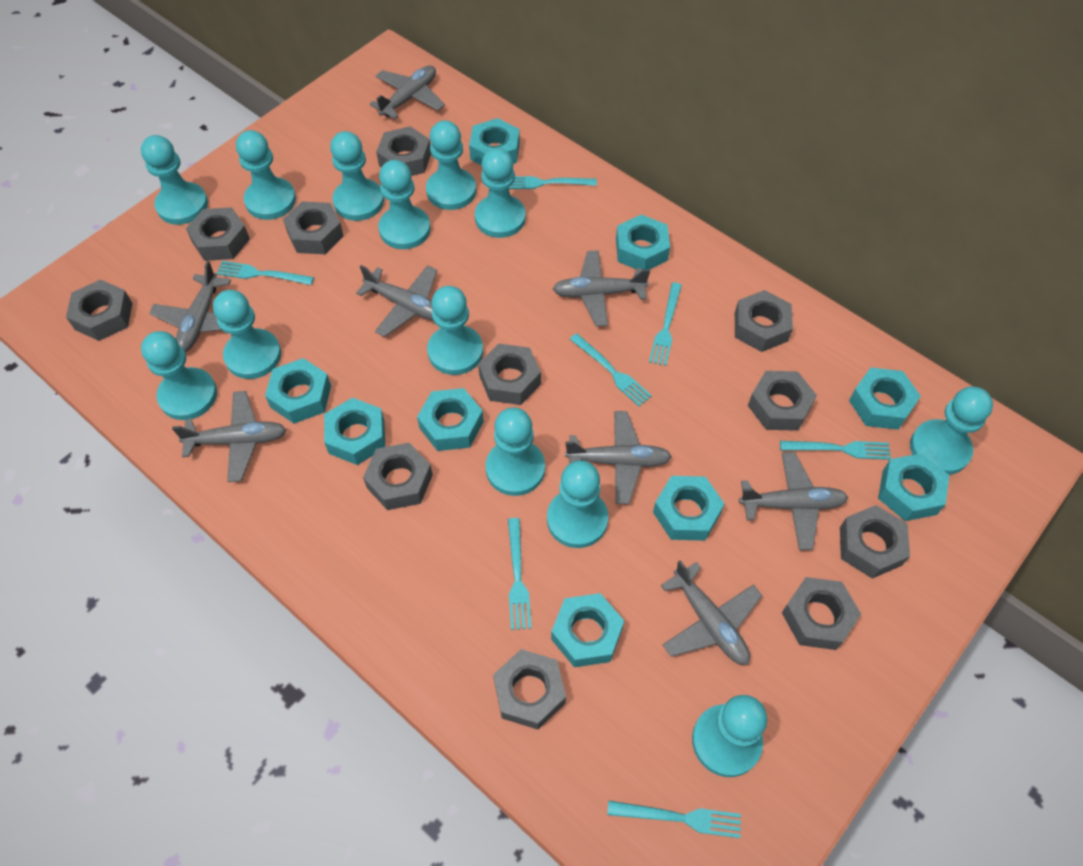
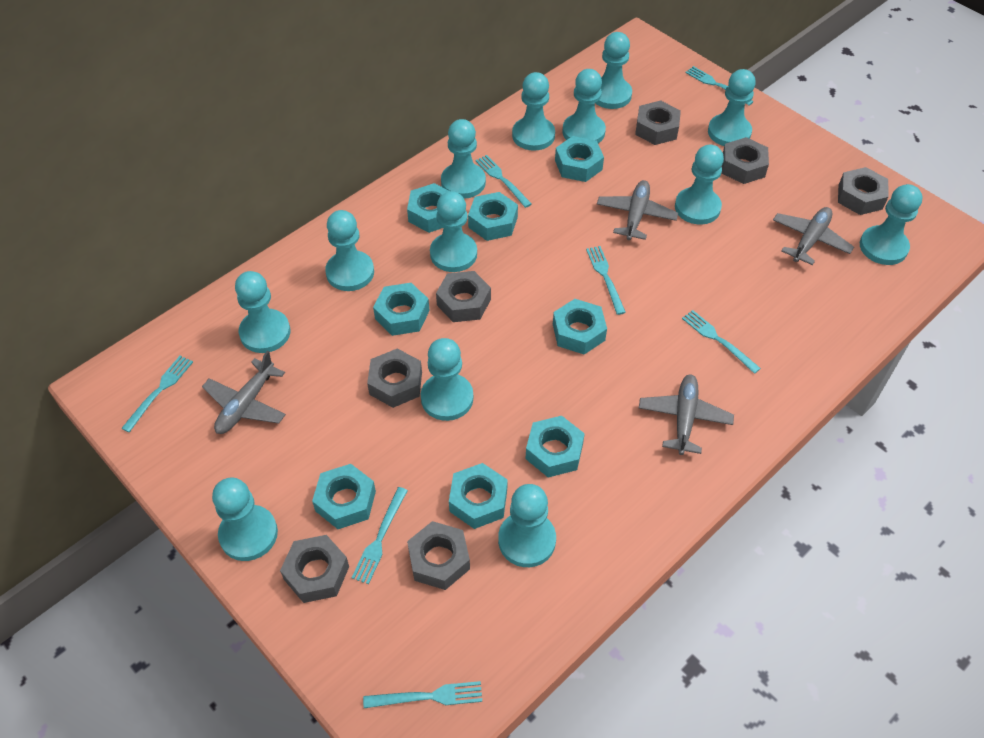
grey nut: [66,280,133,341] [186,207,250,261] [283,201,344,254] [363,443,433,510] [376,126,431,176] [478,344,541,405] [493,649,566,730] [735,290,793,352] [748,371,817,431] [782,577,861,650] [840,505,910,579] = 11 -> [280,535,349,603] [367,348,422,408] [407,521,470,590] [436,271,491,322] [635,101,681,145] [722,137,769,184] [838,167,888,215] = 7
grey plane: [149,261,231,352] [172,391,286,482] [356,265,437,337] [370,65,445,119] [553,250,650,327] [565,411,672,504] [661,560,762,665] [739,452,848,550] = 8 -> [202,351,286,434] [597,180,678,240] [639,374,734,455] [773,207,854,265] = 4
turquoise nut: [265,358,331,424] [324,398,385,465] [417,388,484,451] [469,118,520,165] [551,593,624,667] [616,214,670,270] [653,476,725,541] [849,368,921,430] [878,453,949,521] = 9 -> [312,464,376,529] [373,283,430,336] [407,183,449,233] [449,463,508,529] [468,192,518,241] [526,416,585,477] [553,299,607,355] [555,136,604,182] = 8

